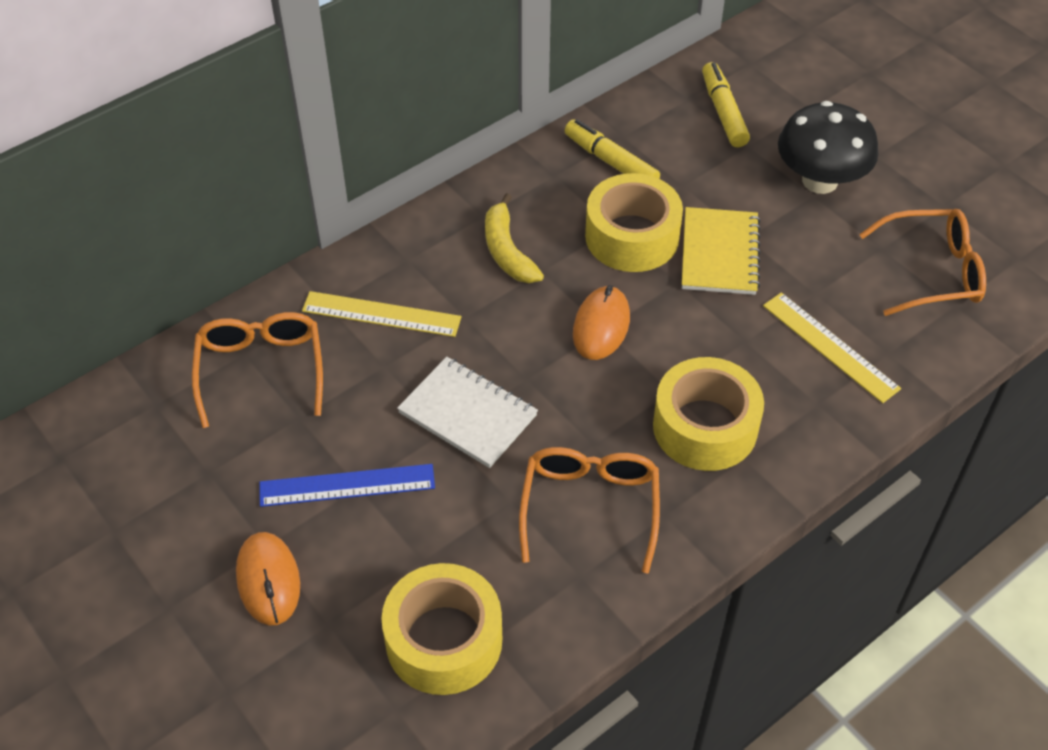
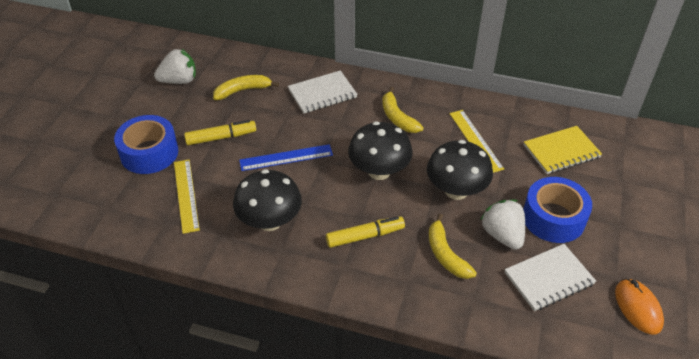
black mushroom: [778,101,878,194] = 1 -> [233,169,302,231] [348,121,413,180] [427,140,493,200] = 3
blue tape: none = 0 -> [114,115,178,174] [523,177,592,243] = 2
orange glasses: [192,312,323,428] [519,447,660,573] [859,209,986,316] = 3 -> none = 0
orange mouse: [236,532,300,626] [573,285,630,360] = 2 -> [615,278,664,335] = 1
white notebook: [397,357,538,468] = 1 -> [288,70,357,114] [505,244,596,311] = 2
white strawberry: none = 0 -> [154,48,196,84] [480,200,525,250] = 2
yellow banana: [485,193,544,283] = 1 -> [213,75,279,100] [382,87,424,133] [429,213,477,279] = 3
yellow tape: [381,563,502,695] [585,173,683,272] [653,357,764,471] = 3 -> none = 0

